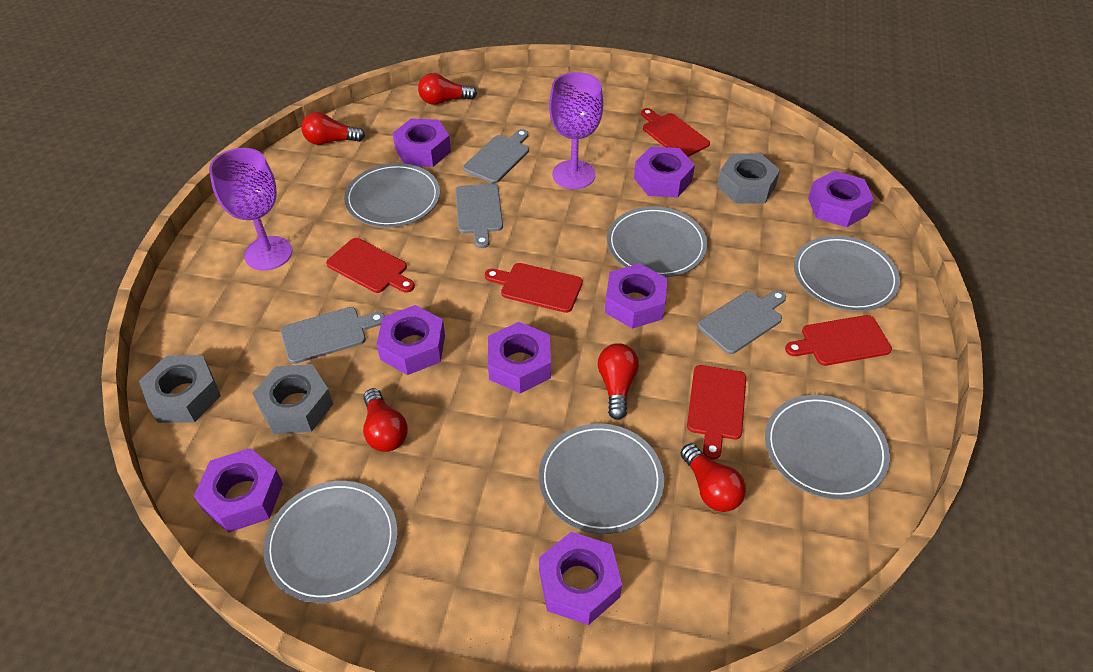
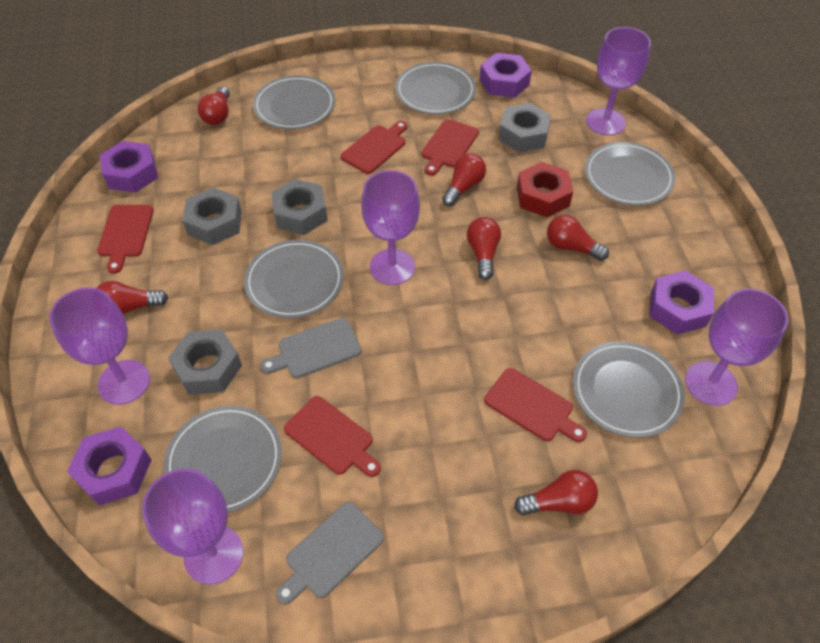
grey cutting board: [281,307,385,364] [456,183,503,248] [463,129,529,183] [698,290,786,354] = 4 -> [260,318,362,378] [276,502,384,604] = 2
grey nut: [139,355,221,423] [252,364,333,434] [717,153,780,203] = 3 -> [168,329,242,395] [183,187,242,245] [271,179,328,235] [499,103,551,153] = 4
purple goblet: [209,148,292,271] [549,72,603,189] = 2 -> [49,287,150,405] [142,469,243,585] [361,170,420,285] [586,27,651,136] [685,288,788,406] = 5
purple nut: [194,448,283,533] [376,305,445,375] [393,118,451,167] [488,322,551,393] [539,532,622,625] [605,263,668,329] [634,147,695,198] [808,171,874,228] = 8 -> [67,427,151,506] [99,141,158,193] [480,53,532,98] [649,271,714,335] = 4
red light bulb: [302,112,365,145] [363,388,408,452] [418,73,477,105] [598,343,639,420] [680,443,746,512] = 5 -> [97,281,168,314] [198,87,230,125] [442,153,486,206] [467,217,501,280] [514,470,598,516] [547,215,609,261] = 6
red nut: none = 0 -> [517,162,573,217] = 1

